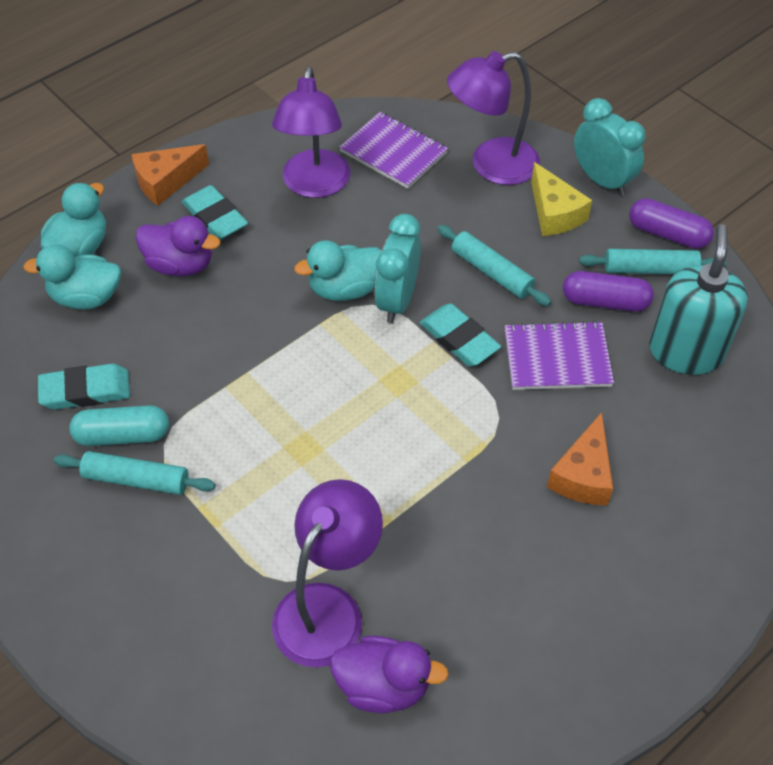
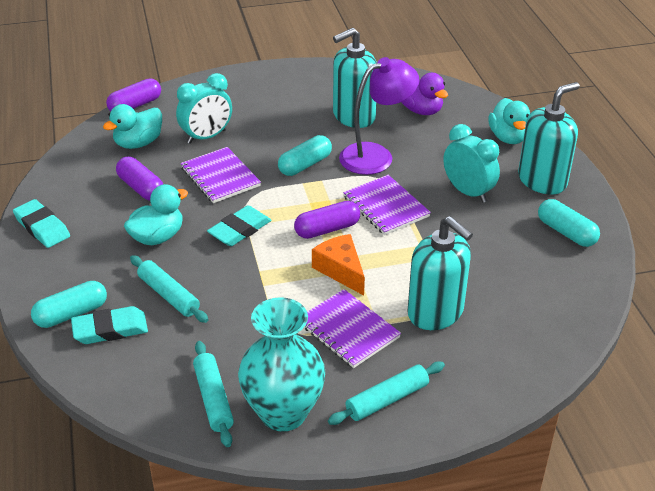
orange cheese: [132,144,209,206] [547,412,613,505] = 2 -> [312,234,365,295] = 1
purple capsule: [563,271,654,312] [629,198,714,249] = 2 -> [106,78,161,111] [116,157,163,201] [294,201,360,239] = 3
purple duck: [136,216,220,276] [330,636,449,713] = 2 -> [402,73,448,115] = 1
purple lamp: [272,66,350,198] [272,479,383,668] [447,51,540,185] = 3 -> [339,57,419,175] = 1
purple notebook: [339,112,448,189] [505,321,614,390] = 2 -> [180,147,261,203] [304,289,401,368] [343,175,431,235] = 3
turquoise capsule: [69,405,169,446] = 1 -> [31,281,107,328] [278,135,332,176] [538,199,600,247] = 3
turquoise soap dispenser: [649,224,748,375] = 1 -> [333,28,377,128] [407,216,473,330] [518,82,580,194] = 3
turquoise vase: none = 0 -> [238,297,325,432] = 1
yellow cheese: [531,162,592,236] = 1 -> none = 0

